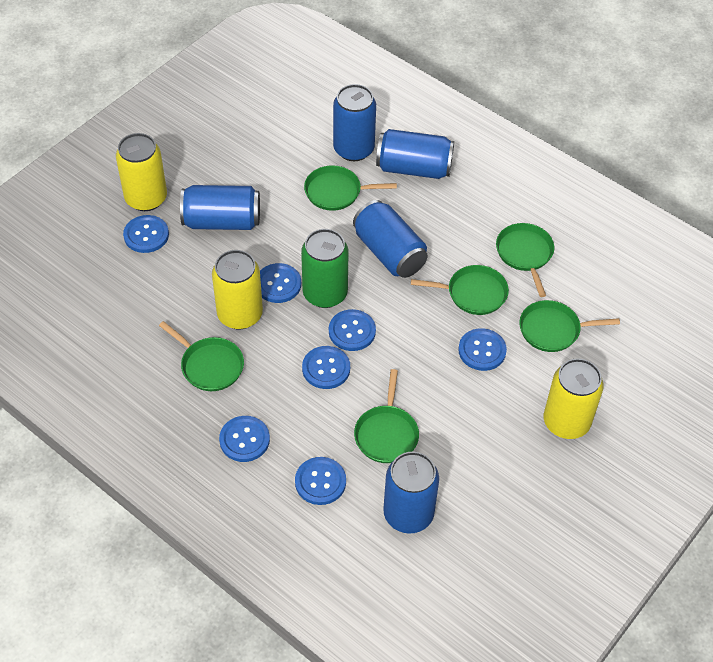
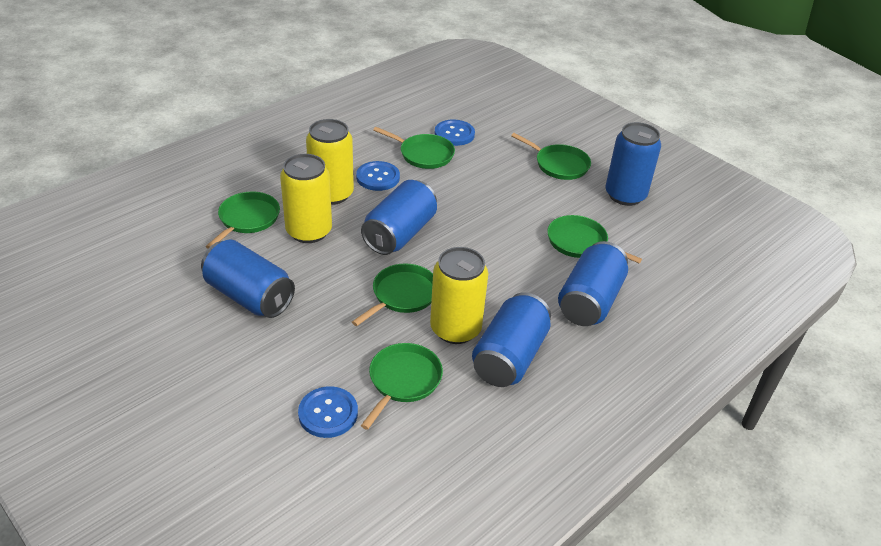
blue button: [123,215,169,253] [219,416,270,462] [260,263,301,303] [295,457,346,505] [302,346,350,389] [329,309,376,351] [458,328,507,371] = 7 -> [298,386,358,438] [356,161,400,191] [435,120,475,146] = 3
green can: [301,229,349,308] = 1 -> none = 0

